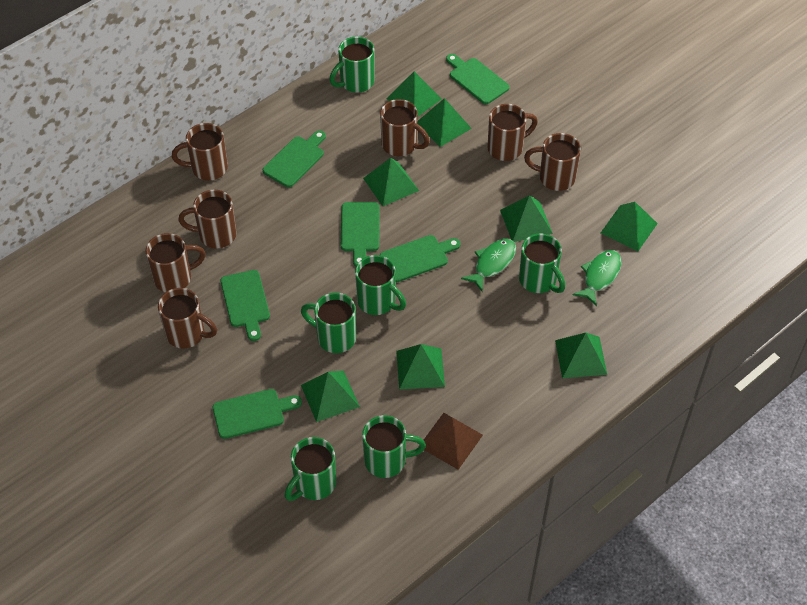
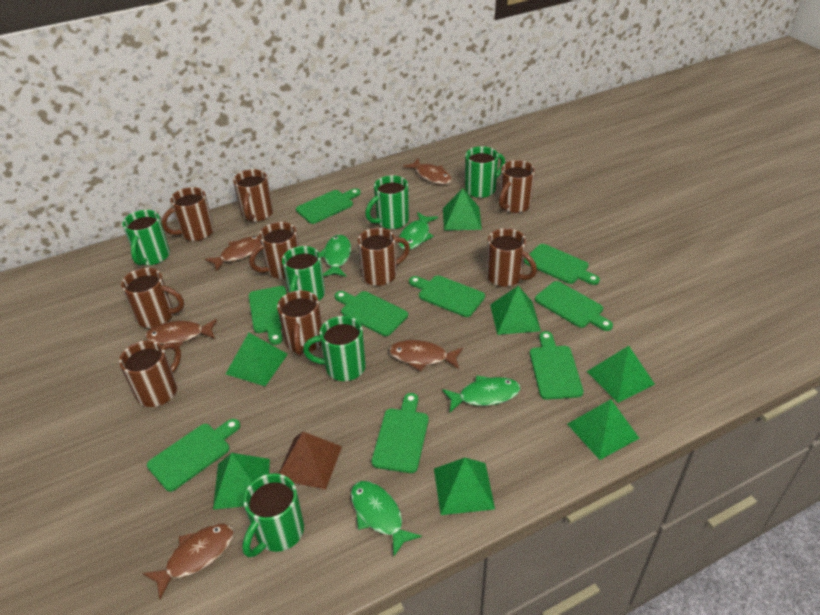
brown fish: none = 0 -> [142,524,234,599] [145,319,217,347] [205,236,261,272] [389,340,463,371] [403,158,452,185] = 5
brown mug: [145,233,206,292] [158,288,217,348] [172,123,228,181] [178,190,236,249] [380,99,430,156] [487,104,538,161] [524,133,581,191] = 7 -> [119,341,181,407] [121,268,184,328] [161,187,214,241] [233,169,273,222] [249,222,299,279] [277,290,322,356] [358,228,410,286] [486,228,537,287] [499,160,535,213] = 9
green cutting board: [212,389,302,439] [221,270,270,341] [263,130,326,187] [341,202,380,267] [380,235,461,282] [446,54,510,104] = 6 -> [147,419,240,492] [249,286,287,345] [296,188,361,224] [334,291,408,336] [372,393,429,473] [409,275,485,317] [524,244,600,285] [530,331,583,400] [535,281,613,331] = 9
green fish: [461,239,516,292] [573,250,622,306] = 2 -> [320,235,351,277] [351,481,422,556] [398,212,438,250] [442,375,520,412] = 4
green pyramid: [301,371,360,422] [363,158,419,206] [386,71,441,117] [396,344,445,390] [417,98,472,147] [500,195,553,242] [555,333,607,378] [601,202,658,252] = 8 -> [213,453,270,510] [226,333,288,386] [434,458,495,515] [443,188,482,231] [490,286,541,335] [567,399,639,460] [587,346,655,403] = 7

